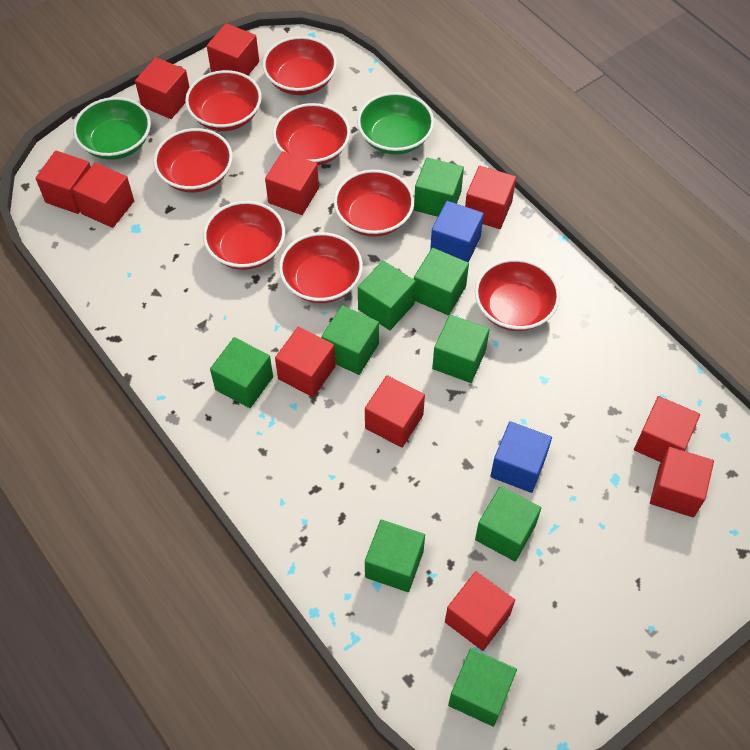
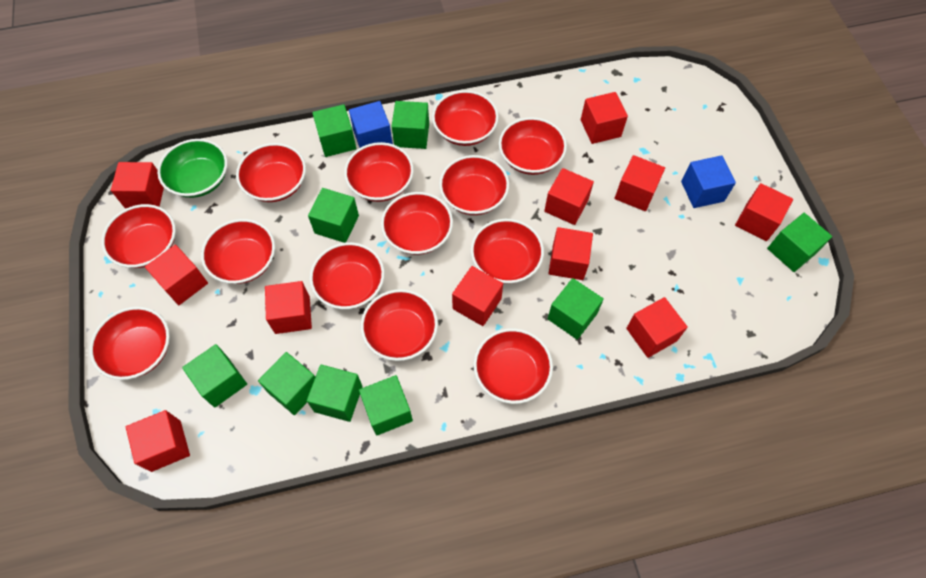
green bowl: [73,97,151,160] [357,92,434,155] = 2 -> [157,139,228,198] = 1
red bowl: [153,128,233,193] [185,70,262,131] [203,201,285,270] [263,36,337,95] [273,103,350,166] [279,232,363,303] [334,170,414,237] [475,259,560,331] = 8 -> [89,306,170,380] [101,204,176,268] [201,219,275,284] [236,143,306,202] [309,242,384,309] [344,142,414,202] [361,289,438,361] [381,192,453,255] [432,90,499,146] [439,155,509,215] [471,219,544,284] [473,328,553,404] [499,117,567,175] = 13

